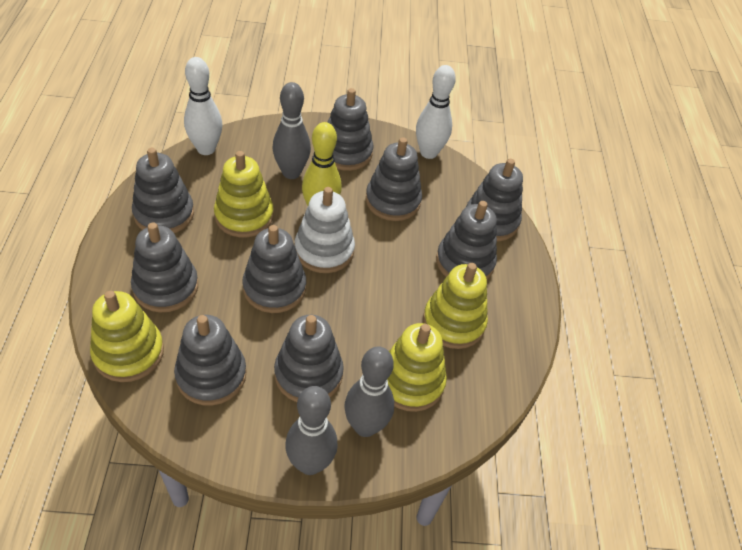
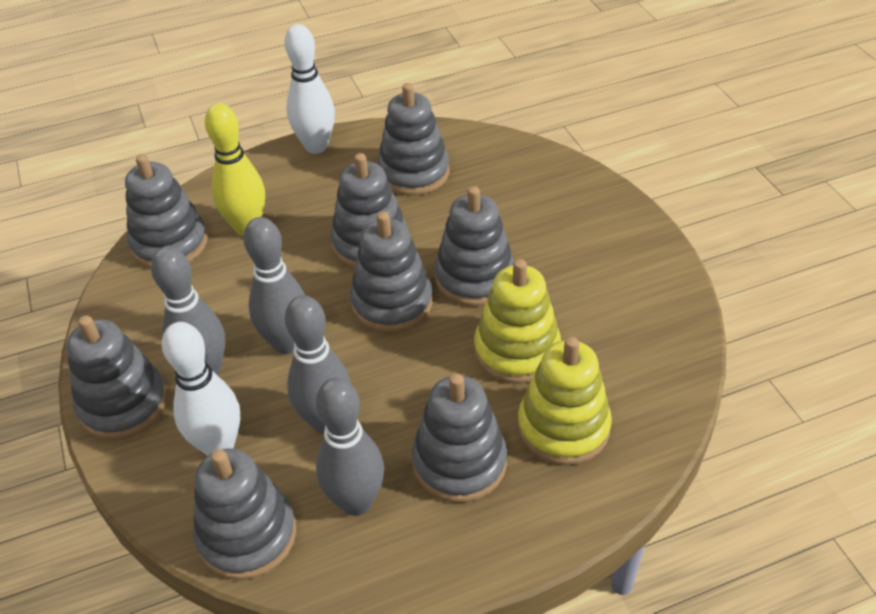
grey bowling pin: [272,82,311,179] [285,386,338,475] [344,346,394,437] = 3 -> [151,247,225,376] [243,217,305,354] [285,295,351,434] [316,378,384,516] = 4
grey stacking toy: [131,222,198,312] [132,148,194,233] [174,315,247,406] [242,225,306,313] [274,315,344,402] [327,88,373,171] [366,137,422,221] [436,201,497,279] [466,159,523,241] = 9 -> [67,315,167,440] [125,154,208,269] [193,449,296,580] [330,153,408,269] [350,212,433,333] [377,83,450,196] [412,373,507,503] [434,186,515,306] = 8
white stacking toy: [295,187,355,273] = 1 -> none = 0
yellow stacking toy: [90,291,164,382] [214,151,274,238] [387,323,447,412] [423,263,488,349] = 4 -> [474,259,561,384] [518,337,612,465] = 2

